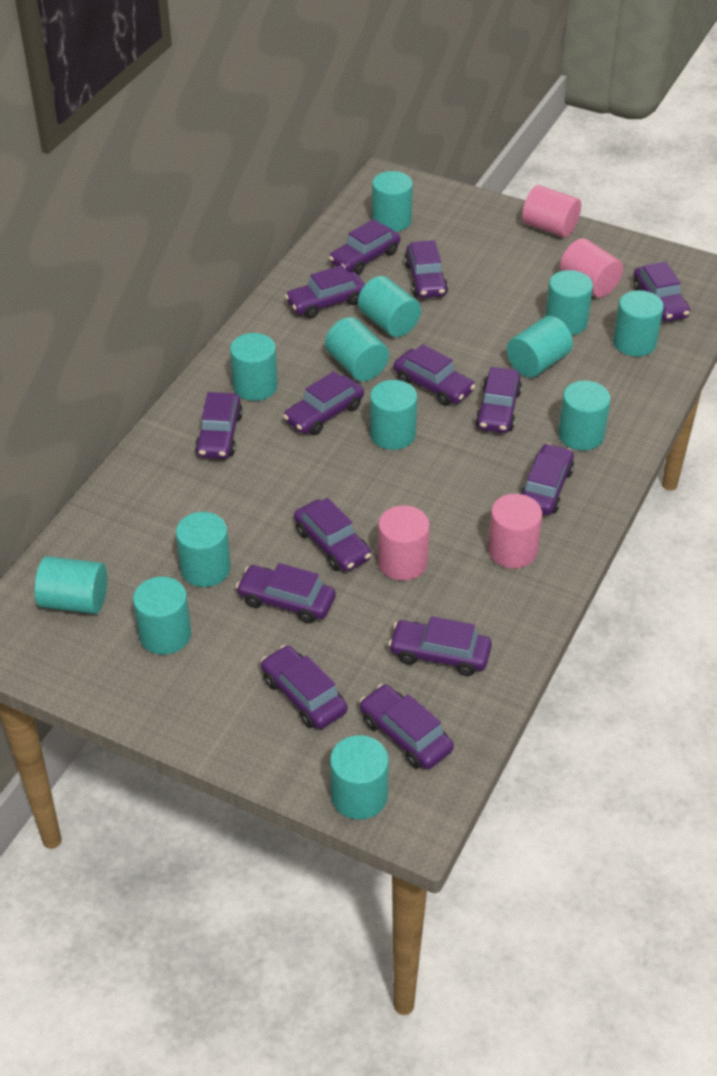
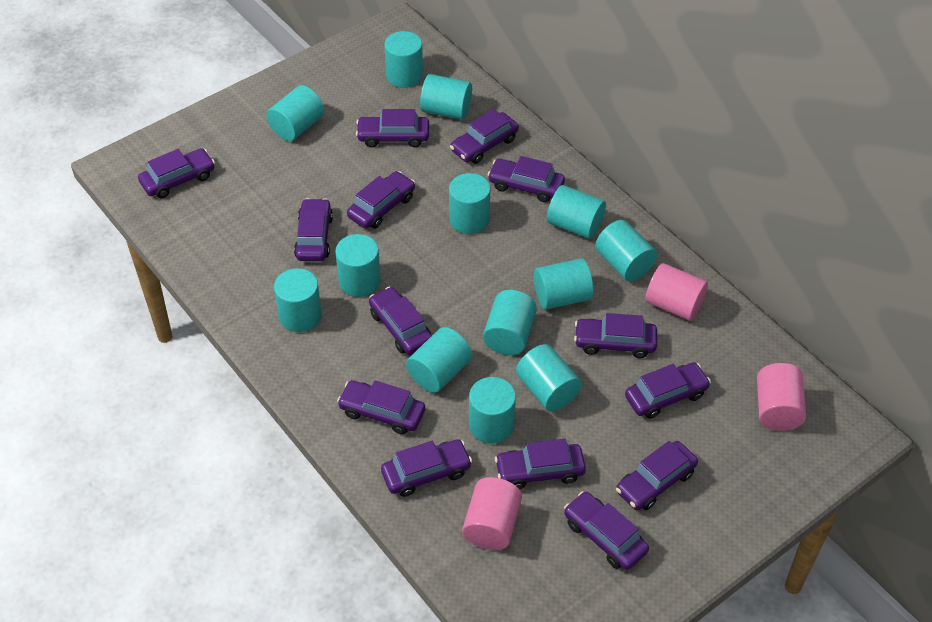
pink cylinder: [378,505,430,581] [488,494,542,568] [522,185,581,238] [560,238,623,298] = 4 -> [462,477,522,550] [645,263,708,321] [757,363,806,431] = 3

